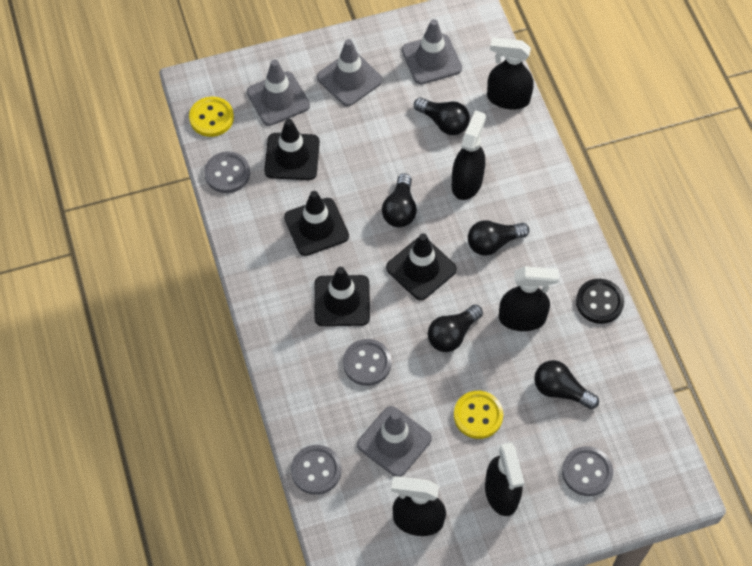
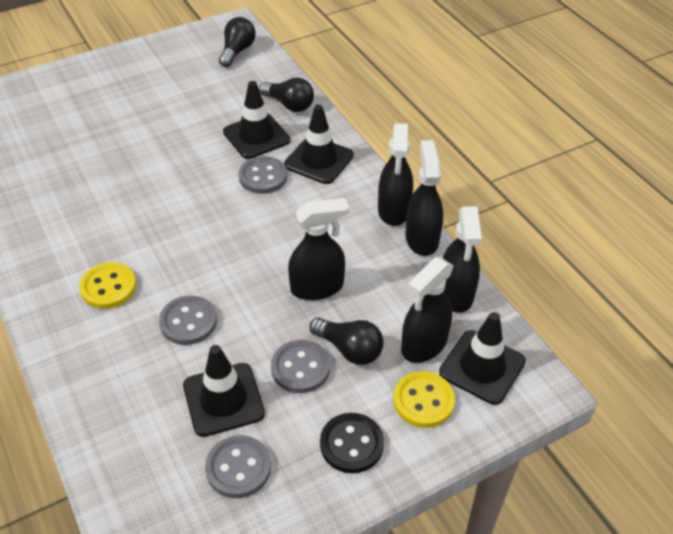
black light bulb: [382,173,417,227] [414,97,470,135] [428,304,483,352] [468,220,529,256] [534,360,599,409] = 5 -> [219,17,256,67] [259,77,314,112] [310,317,384,365] = 3
grey traffic cone: [247,60,310,126] [317,39,383,106] [357,406,432,477] [402,19,462,84] = 4 -> none = 0

